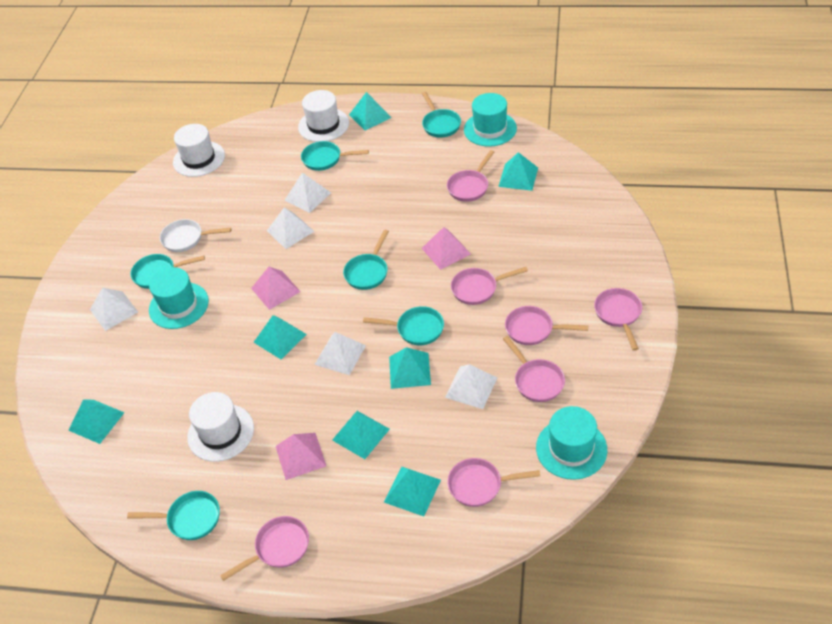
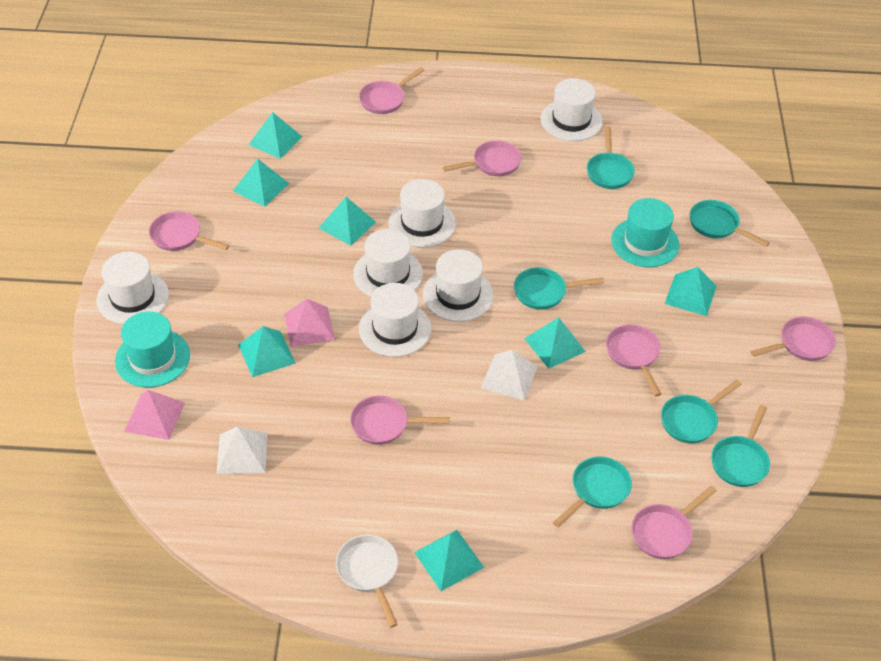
pink pyramid: [251,267,301,310] [276,433,326,480] [421,227,471,270] = 3 -> [124,390,185,440] [284,299,335,347] = 2
turquoise hat: [149,267,209,329] [464,93,517,147] [536,406,607,480] = 3 -> [115,311,190,388] [611,198,679,267] = 2
white hat: [173,124,225,177] [187,392,254,462] [298,90,349,142] = 3 -> [96,252,169,324] [353,229,423,297] [359,283,431,357] [388,179,456,248] [423,249,493,322] [541,78,603,141] = 6
white pyramid: [90,288,138,331] [267,207,315,249] [285,172,331,213] [314,332,366,375] [445,364,497,409] = 5 -> [217,427,268,474] [481,350,538,401] = 2

